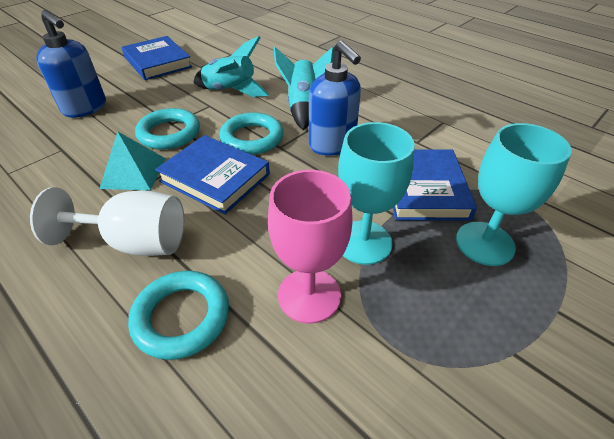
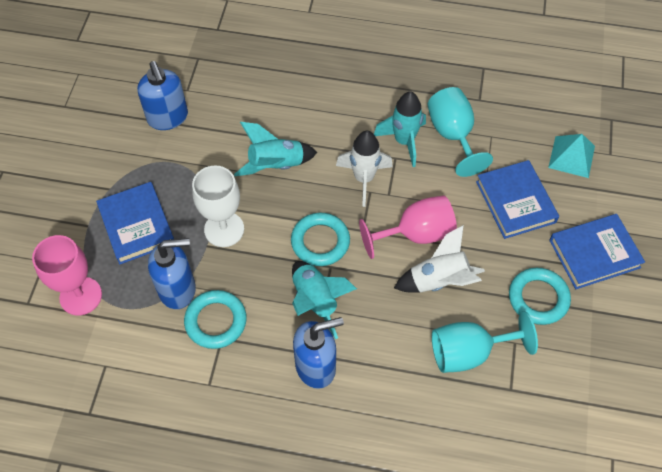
blue soap dispenser: [36,10,106,118] [309,40,361,156] = 2 -> [137,61,188,130] [148,238,196,309] [293,317,344,389] = 3
pink goblet: [268,170,353,324] = 1 -> [32,235,102,315] [359,196,457,259] = 2
turquoise rocket: [194,36,269,97] [273,47,333,130] = 2 -> [234,122,317,176] [292,261,357,339] [374,92,426,167] = 3
white rocket: none = 0 -> [336,131,393,207] [394,225,485,292] = 2

